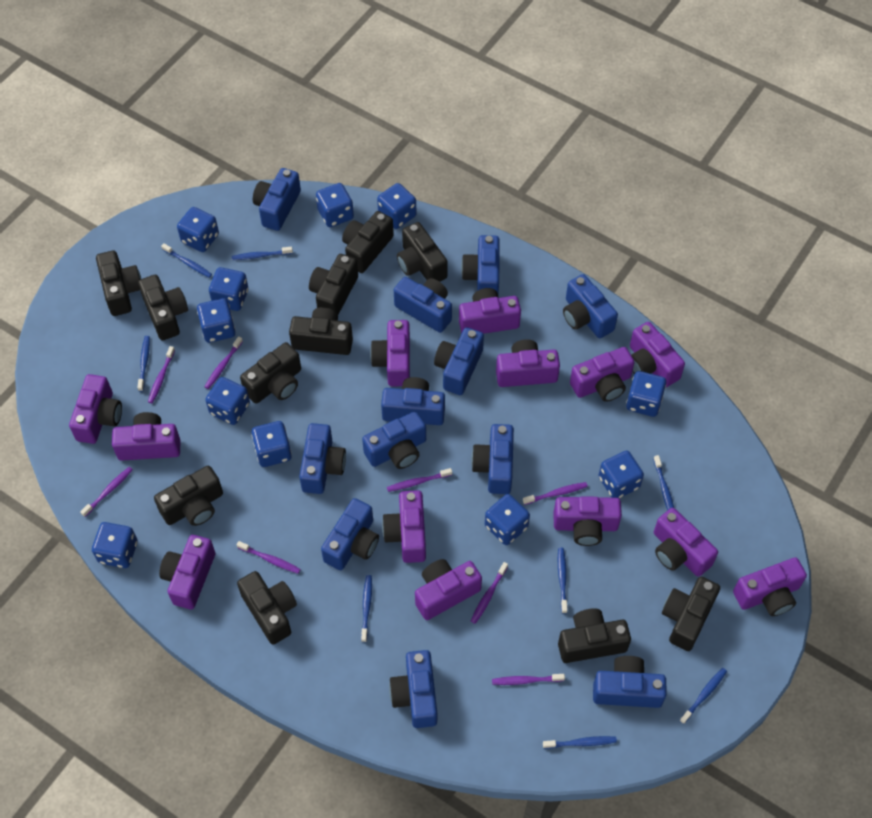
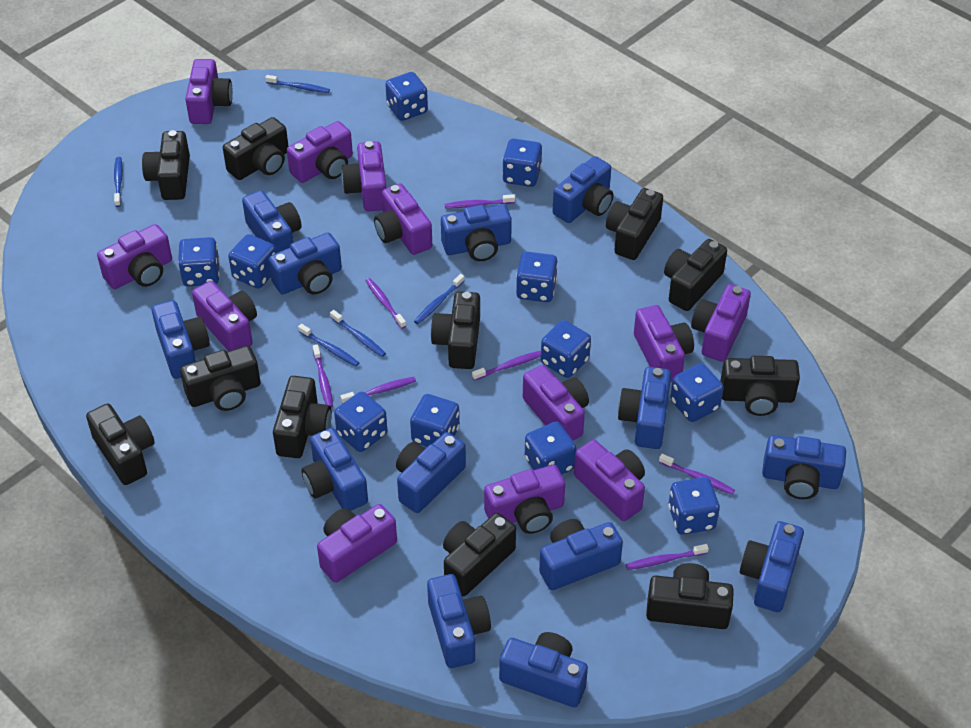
blue camera: [253,168,301,231] [299,423,346,494] [321,498,379,570] [362,411,426,469] [381,377,445,425] [389,650,437,728] [394,277,452,333] [434,327,484,395] [461,235,500,293] [471,424,514,494] [563,274,618,338] [593,656,667,708] = 12 -> [152,300,210,379] [242,190,302,253] [268,232,342,294] [302,428,368,511] [396,432,466,513] [427,574,491,668] [441,204,512,261] [499,632,588,707] [539,519,623,590] [553,156,614,223] [618,367,671,449] [740,521,804,612] [762,435,846,499] = 13
blue toothbrush: [137,336,150,392] [161,243,212,278] [232,247,293,260] [361,575,372,642] [543,736,617,749] [558,548,567,614] [653,455,674,511] [679,668,727,724] = 8 -> [114,157,123,207] [265,75,330,93] [298,324,359,366] [330,310,386,357] [414,274,465,324] = 5
purple camera: [69,374,122,444] [112,412,181,461] [159,535,215,610] [370,320,410,386] [382,490,426,563] [415,559,482,620] [459,288,521,334] [496,339,560,387] [553,496,622,546] [570,347,635,402] [630,322,685,387] [654,508,718,577] [733,557,807,616] = 13 -> [97,224,172,289] [185,59,233,124] [192,281,257,351] [287,121,353,183] [317,504,397,583] [341,141,386,212] [374,183,432,255] [484,465,565,534] [523,365,589,441] [574,440,645,521] [634,305,694,382] [691,284,751,362] = 12
purple toothbrush: [80,467,133,517] [148,346,175,403] [205,336,243,389] [237,541,301,574] [387,468,452,492] [471,562,508,624] [492,674,565,685] [523,482,588,505] = 8 -> [313,344,333,408] [340,377,416,404] [366,278,406,329] [445,194,515,208] [472,351,541,381] [625,544,709,570] [659,454,735,495] = 7

